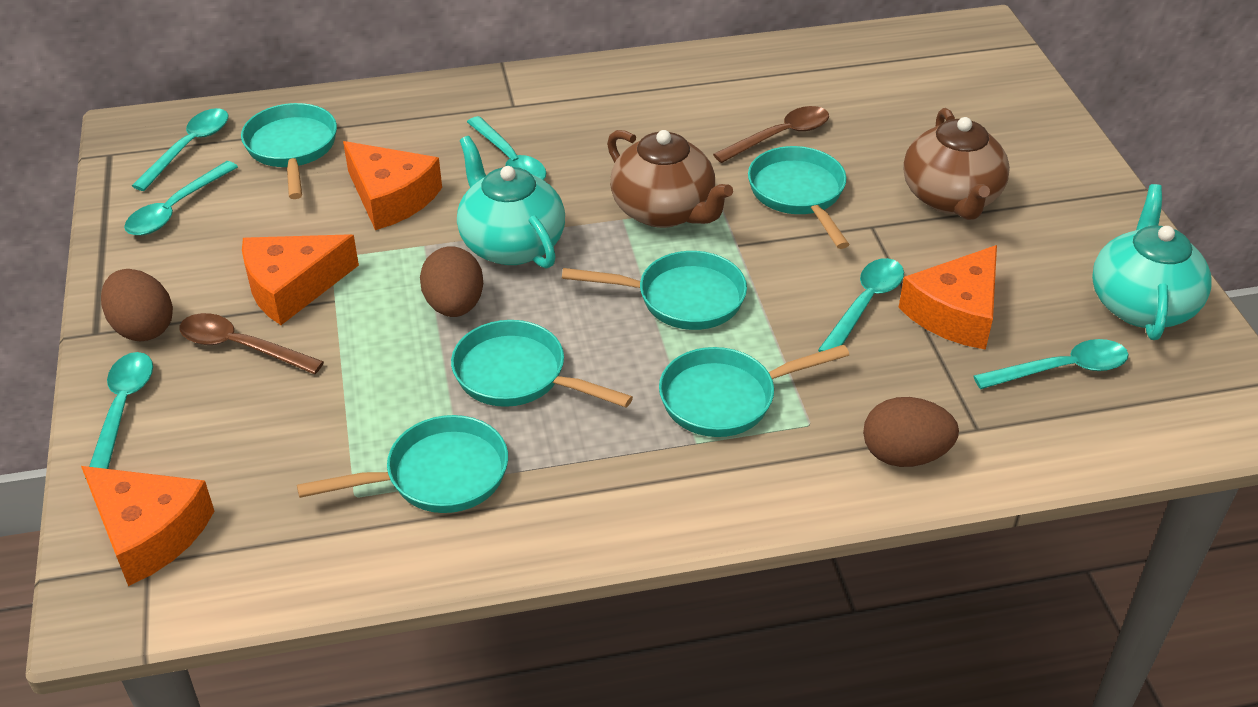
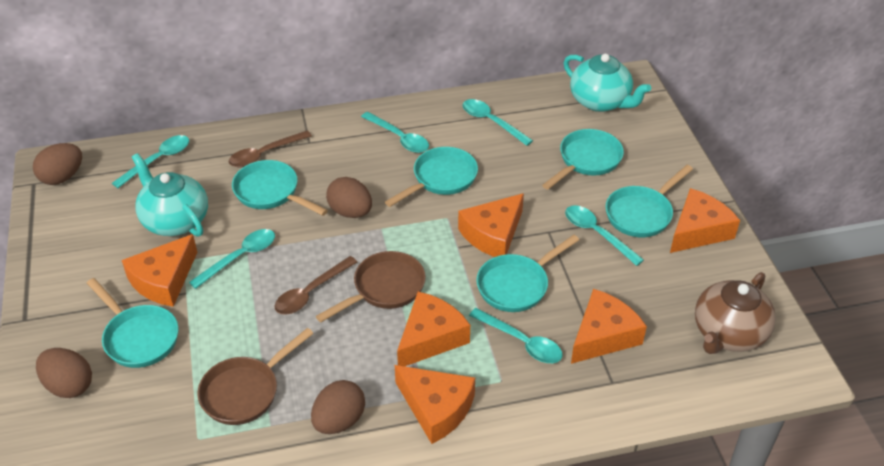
brown egg: [101,269,173,341] [420,246,483,317] [863,397,959,467] = 3 -> [33,143,82,185] [36,348,92,398] [311,380,365,434] [326,177,372,218] = 4
brown pan: none = 0 -> [198,328,314,425] [316,251,426,322] = 2
brown teapot: [607,130,733,228] [903,108,1010,220] = 2 -> [695,272,776,354] = 1
orange cheese: [81,466,214,586] [242,234,359,325] [343,141,442,230] [898,245,997,350] = 4 -> [122,234,197,307] [395,365,475,444] [397,292,470,366] [458,193,524,257] [571,289,647,364] [670,188,740,253] = 6

